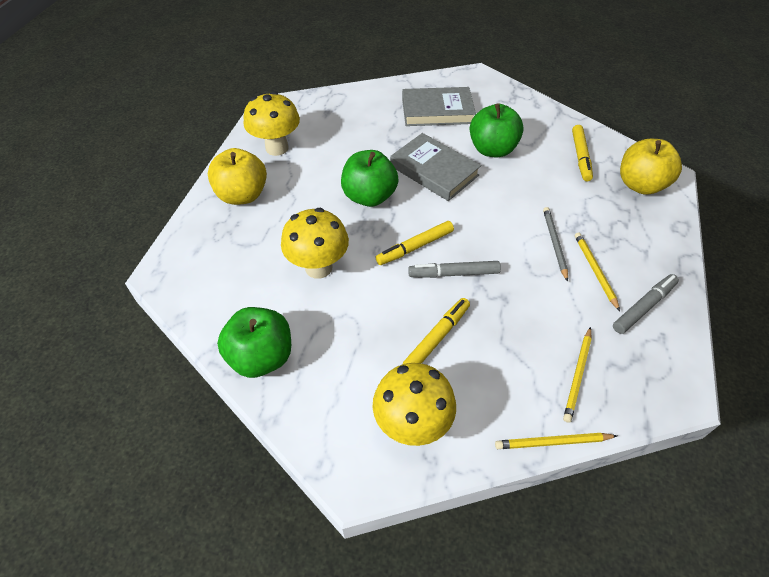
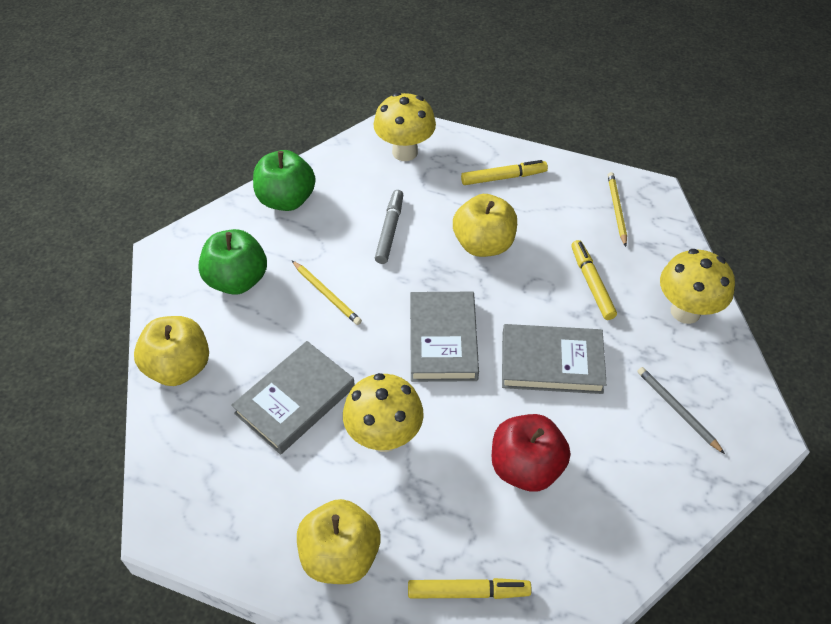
green apple: [217,307,291,378] [341,150,399,207] [470,103,524,157] = 3 -> [198,229,267,295] [253,150,316,211] = 2
grey book: [390,133,481,201] [402,87,476,126] = 2 -> [231,341,355,454] [410,292,479,382] [502,324,607,394] = 3
grey marker: [408,261,501,278] [613,274,679,334] = 2 -> [375,190,403,264] = 1
red apple: none = 0 -> [492,414,571,492] = 1
yellow apple: [208,148,267,205] [620,139,682,195] = 2 -> [134,316,209,386] [297,499,381,584] [453,194,517,257] = 3
yellow pencil: [495,433,617,449] [563,327,592,423] [575,232,620,311] = 3 -> [292,261,362,325] [608,172,627,247] = 2

